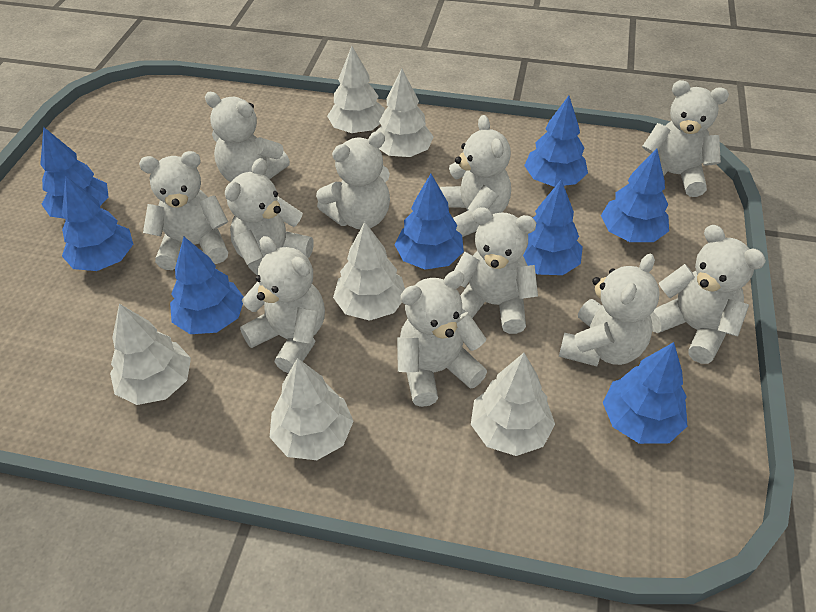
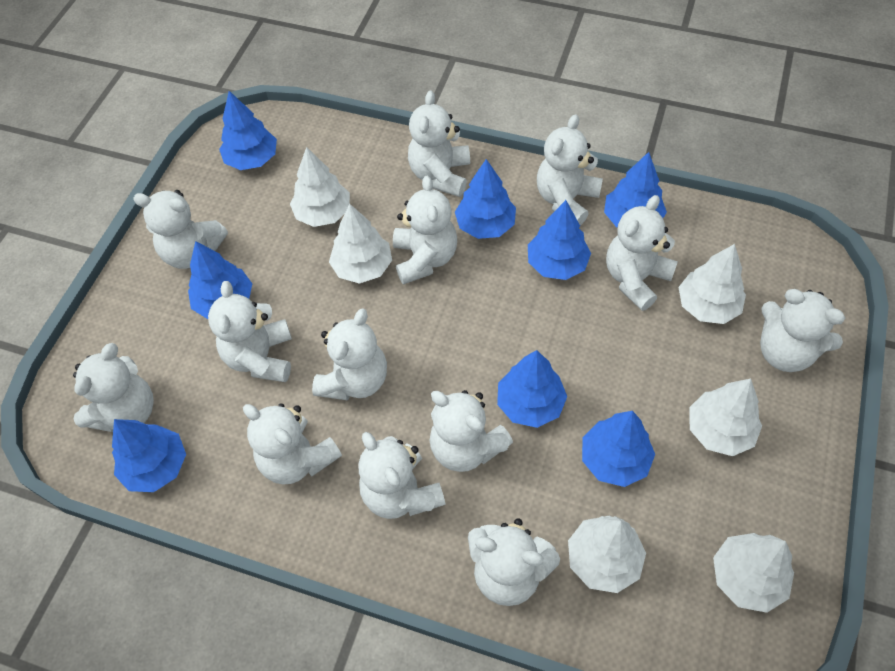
white teddy bear: [139,151,228,270] [205,92,290,182] [225,158,314,275] [240,236,325,373] [316,131,390,229] [397,270,487,407] [440,115,511,237] [454,207,538,334] [559,254,660,366] [642,80,729,197] [650,225,766,364] = 11 -> [73,343,154,432] [133,190,228,269] [208,281,292,382] [243,403,342,485] [312,309,387,401] [358,432,446,519] [393,176,457,285] [408,90,470,197] [429,390,513,472] [468,518,560,606] [537,114,603,226] [606,195,678,311] [760,289,845,372] = 13

